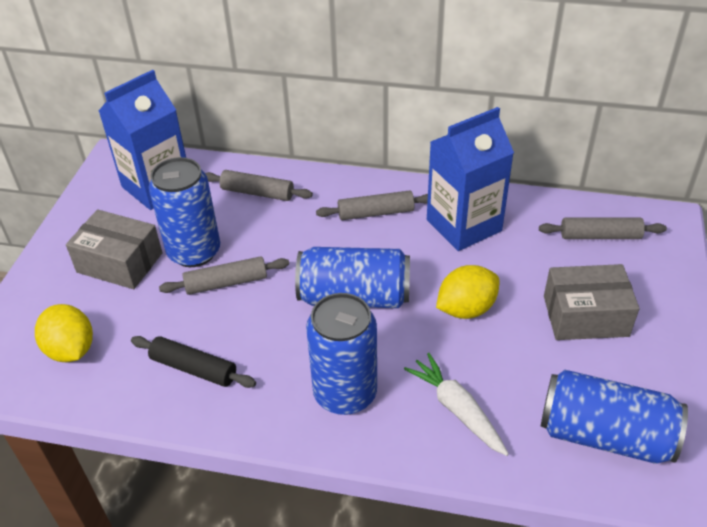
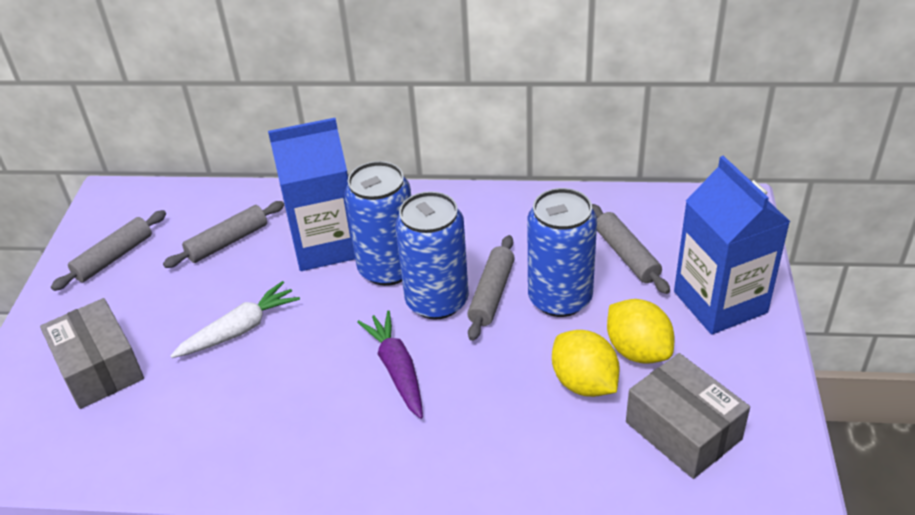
black rolling pin: [131,336,256,388] = 1 -> none = 0
blue can: [149,157,220,267] [295,247,410,308] [306,293,377,415] [541,370,688,464] = 4 -> [344,161,411,286] [395,191,469,319] [527,188,597,317] = 3
purple carrot: none = 0 -> [357,310,423,419] = 1

